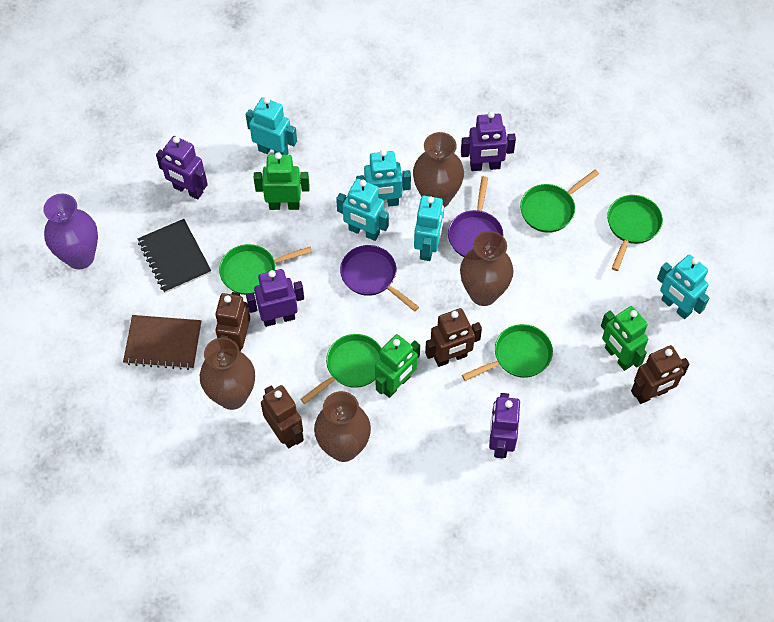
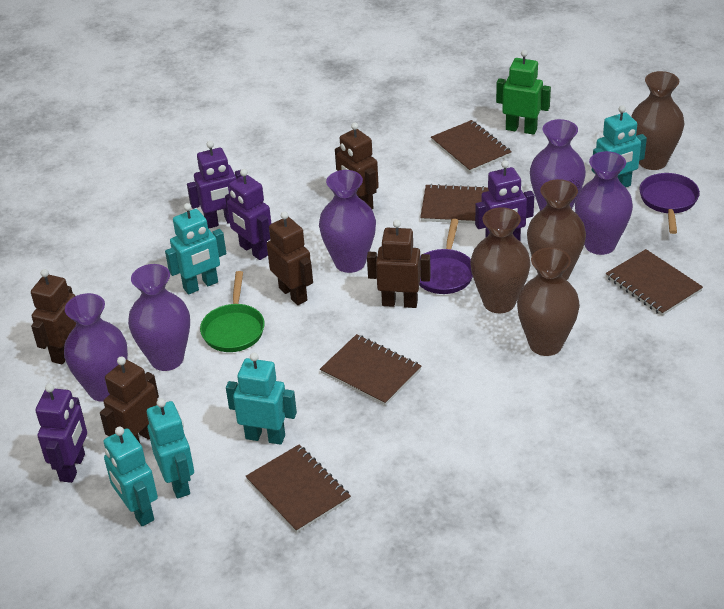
black notebook: [138,219,211,293] = 1 -> none = 0
brown notebook: [123,315,201,370] = 1 -> [245,445,351,533] [320,334,421,406] [420,184,489,224] [431,120,512,173] [606,249,703,316] = 5
brown robot: [215,292,250,352] [261,385,304,448] [425,308,482,367] [631,345,690,404] = 4 -> [31,269,76,365] [100,356,159,443] [267,211,313,305] [335,123,379,209] [367,220,431,308] = 5
green pan: [219,244,312,295] [300,334,382,404] [462,324,553,381] [520,170,599,233] [607,195,663,271] = 5 -> [200,271,264,352] = 1
green robot: [254,152,310,210] [375,334,420,398] [601,306,648,371] = 3 -> [496,50,551,135] = 1
purple vase: [43,194,98,269] = 1 -> [64,293,128,402] [128,264,190,371] [319,170,376,273] [530,119,586,211] [575,151,633,255] = 5

